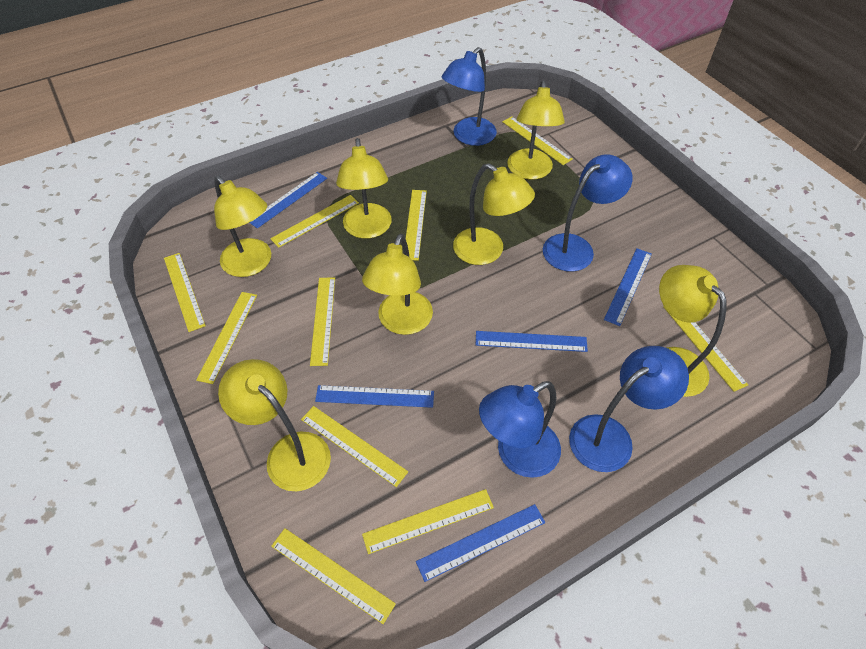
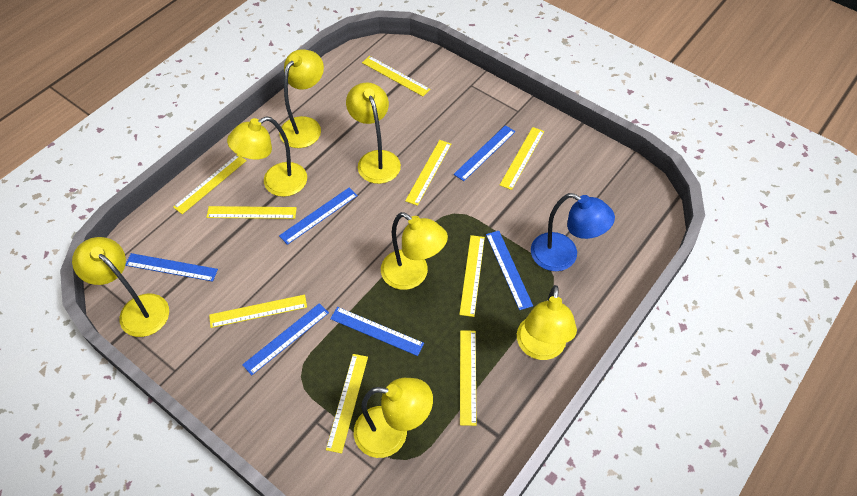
blue lamp: [442,47,497,146] [479,381,561,478] [543,154,632,272] [569,346,689,472] = 4 -> [531,193,615,271] = 1
blue ruler: [249,172,327,229] [315,385,434,408] [416,504,545,582] [476,331,588,352] [604,248,652,326] = 5 -> [125,253,218,282] [242,303,329,375] [279,188,358,245] [330,307,424,356] [454,125,516,181] [486,231,533,310] = 6
yellow ruler: [164,253,206,332] [196,292,257,384] [270,195,359,248] [271,528,396,624] [301,406,408,487] [310,277,335,366] [362,489,494,554] [406,190,427,261] [502,116,573,165] [663,306,748,392] = 10 -> [173,154,247,214] [206,206,297,219] [209,295,307,328] [326,354,368,454] [362,56,430,96] [405,140,451,206] [459,235,485,317] [460,330,476,426] [500,127,544,190] = 9

